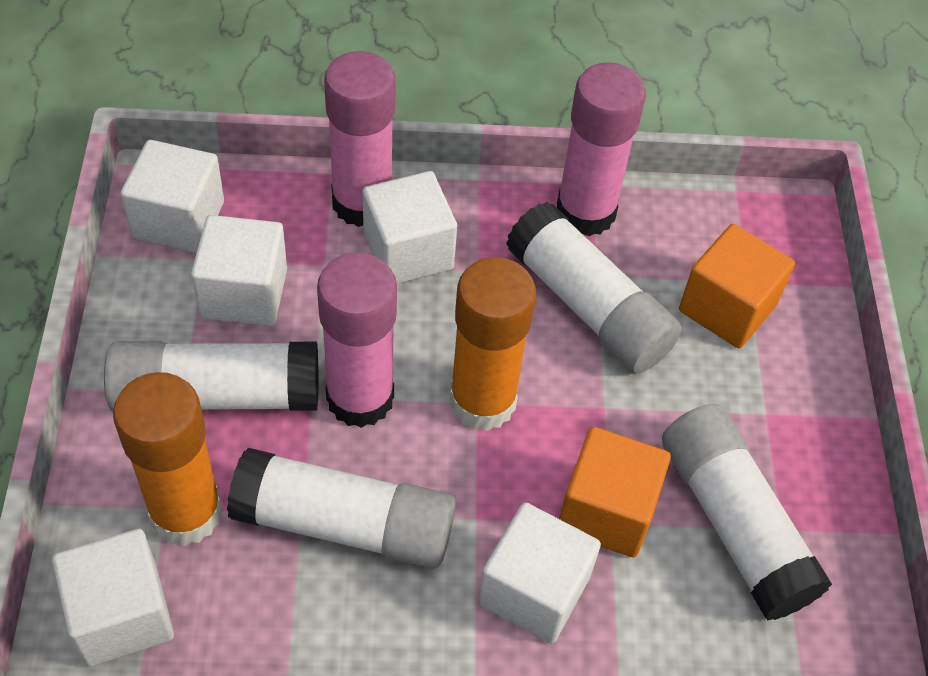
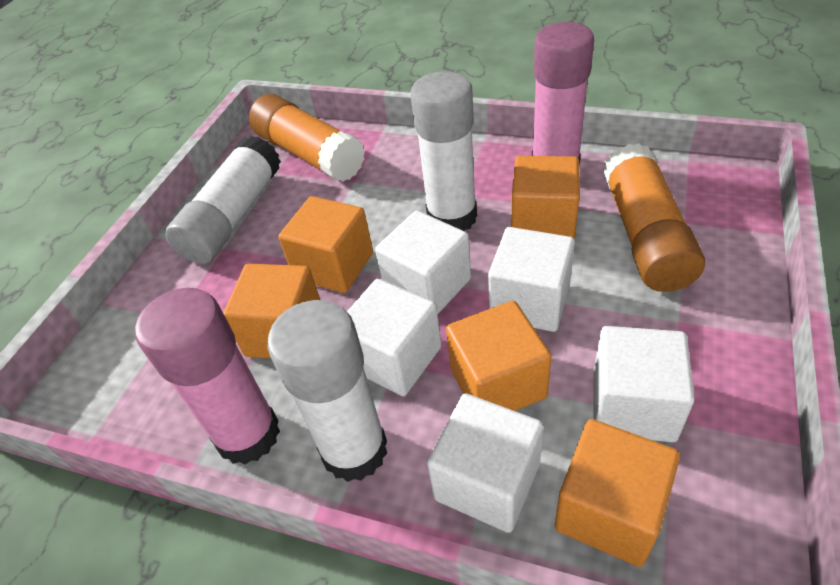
orange cube: [559,427,671,557] [679,224,795,348] = 2 -> [223,264,320,358] [278,196,373,293] [446,301,551,411] [511,156,580,239] [555,419,680,567] = 5
pink glue stick: [317,253,397,428] [324,51,396,227] [557,62,646,236] = 3 -> [135,288,280,465] [532,22,594,168] = 2
white glue stick: [104,341,319,411] [227,448,456,569] [506,202,682,373] [662,404,832,620] = 4 -> [165,135,281,264] [268,300,387,482] [411,71,477,231] = 3

